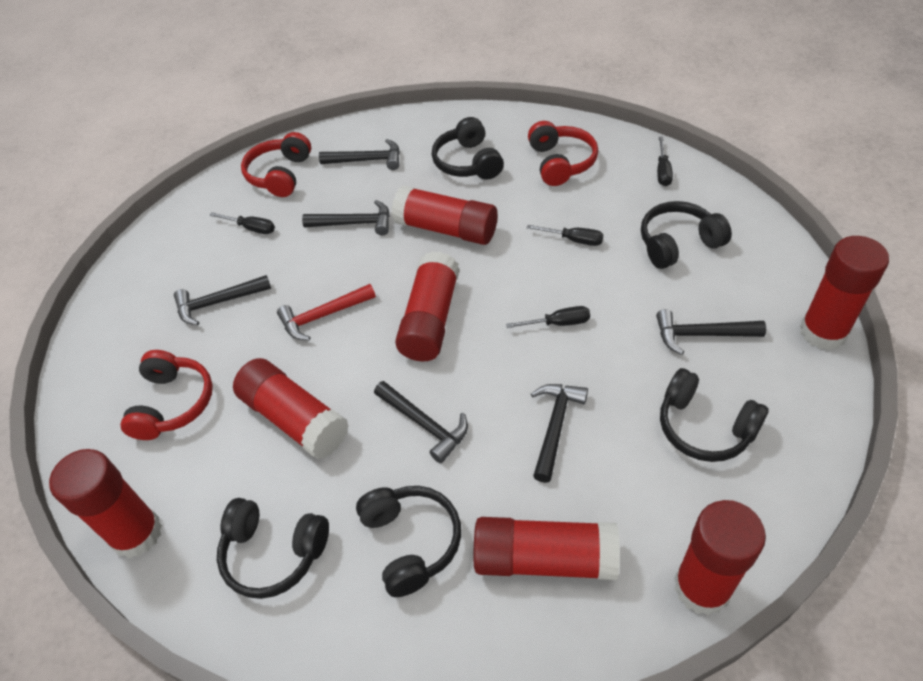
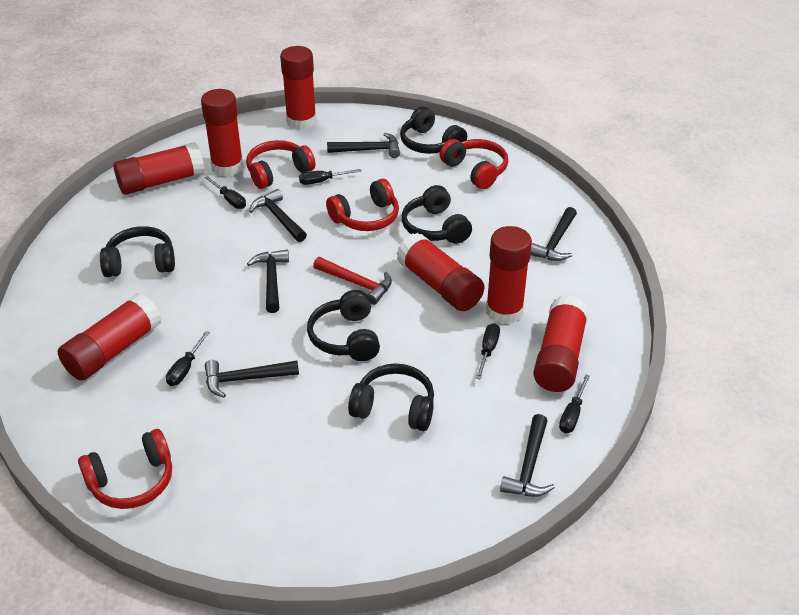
black screwdriver: [209,212,275,234] [506,306,590,328] [527,225,603,246] [657,137,673,186] = 4 -> [166,331,210,386] [204,176,246,209] [299,169,361,185] [476,323,500,380] [559,374,590,433] = 5
red headphones: [121,350,213,440] [241,132,311,197] [528,121,598,186] = 3 -> [78,429,172,509] [246,140,315,189] [326,179,399,231] [440,139,508,189] = 4

